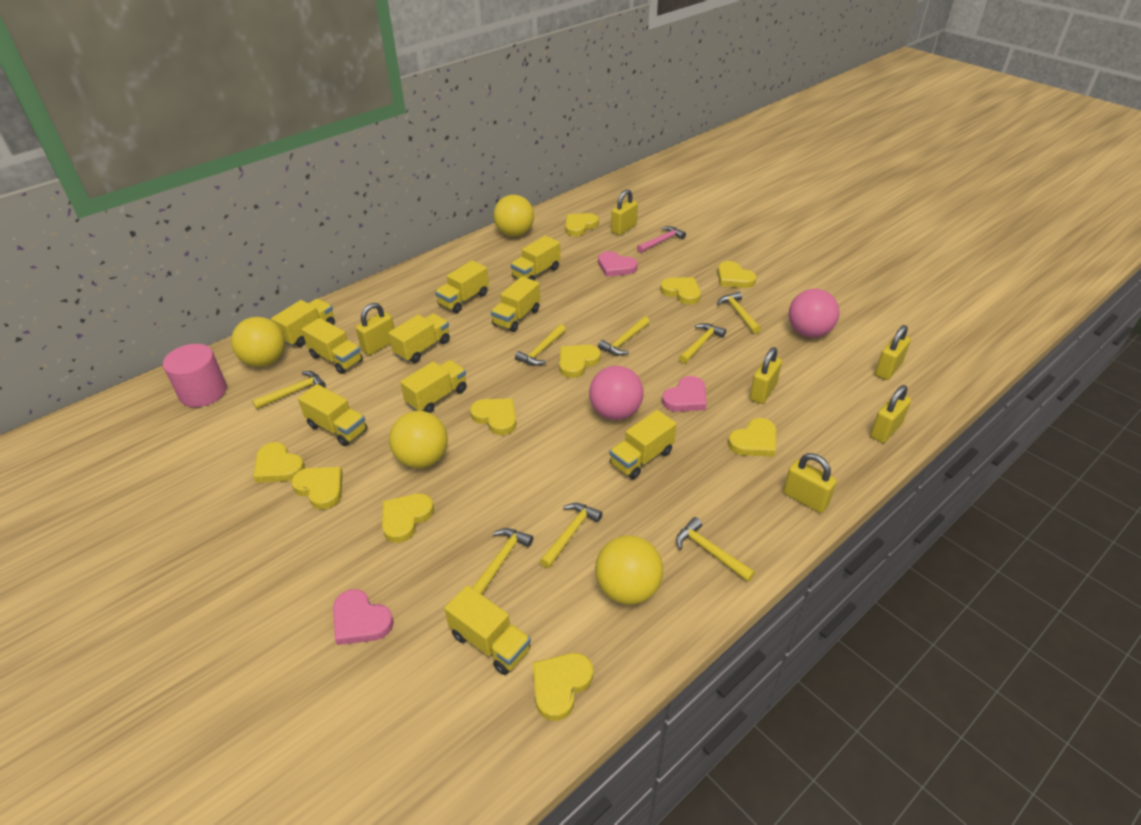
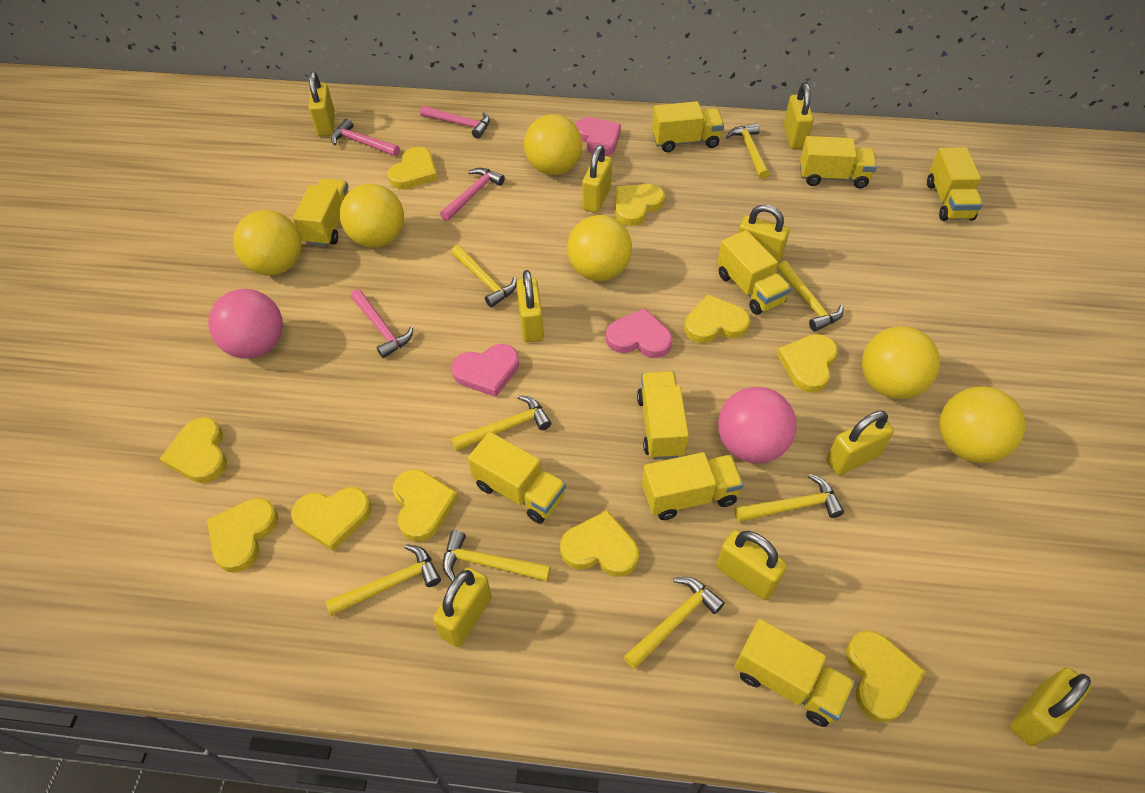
pink cylinder: [163,344,227,407] = 1 -> none = 0
pink hammer: [637,226,686,253] = 1 -> [331,119,400,156] [351,289,413,358] [420,106,490,139] [440,168,505,221] = 4
yellow ball: [231,317,285,367] [389,411,448,468] [493,195,534,236] [595,535,663,604] = 4 -> [233,210,302,276] [340,184,404,248] [524,114,582,175] [567,215,632,281] [862,326,940,399] [939,386,1025,463] = 6
yellow padlock: [356,303,394,355] [611,189,638,235] [750,347,782,404] [783,453,837,513] [870,385,911,443] [875,325,911,380] = 6 -> [308,72,335,137] [433,567,492,647] [516,270,544,342] [582,145,612,213] [716,530,787,600] [738,204,789,266] [784,83,814,149] [826,411,894,475] [1010,667,1091,746] = 9
yellow truck: [271,299,335,347] [298,384,367,446] [302,318,363,374] [388,314,450,363] [400,360,467,413] [435,260,489,313] [444,585,531,675] [491,277,540,332] [511,235,560,281] [610,410,677,479] = 10 -> [293,178,349,247] [468,432,566,524] [637,371,689,459] [642,452,744,520] [652,101,724,152] [717,230,791,315] [735,619,855,727] [800,136,877,188] [927,147,983,221] = 9

